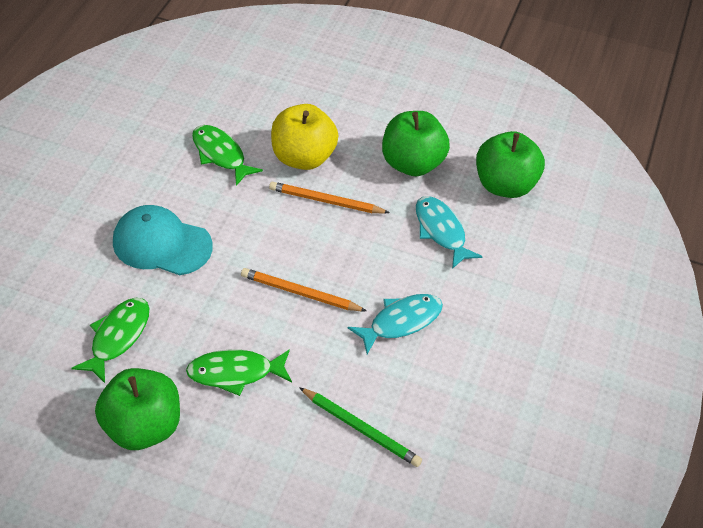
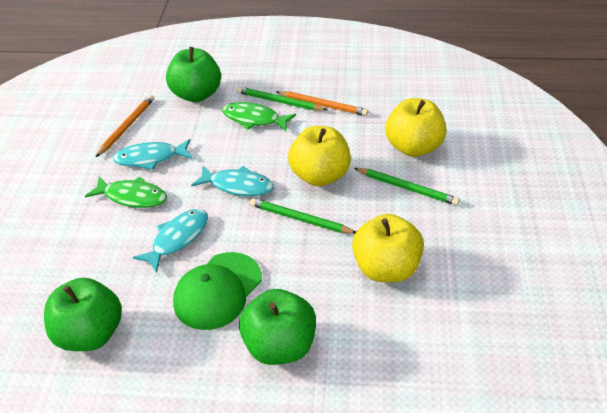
green cap: none = 0 -> [173,252,262,330] = 1
green fish: [71,298,149,383] [186,349,292,396] [192,125,263,186] = 3 -> [85,177,167,208] [222,102,296,131] = 2
green pencil: [299,387,422,467] = 1 -> [237,86,327,111] [250,198,356,234] [354,168,460,206] = 3
turquoise cap: [113,205,213,275] = 1 -> none = 0
turquoise fish: [347,294,443,354] [416,196,483,269] = 2 -> [113,139,192,170] [133,209,208,273] [191,165,274,196] = 3
yellow apple: [271,104,338,170] = 1 -> [288,126,351,186] [352,214,424,282] [385,98,447,157] = 3

